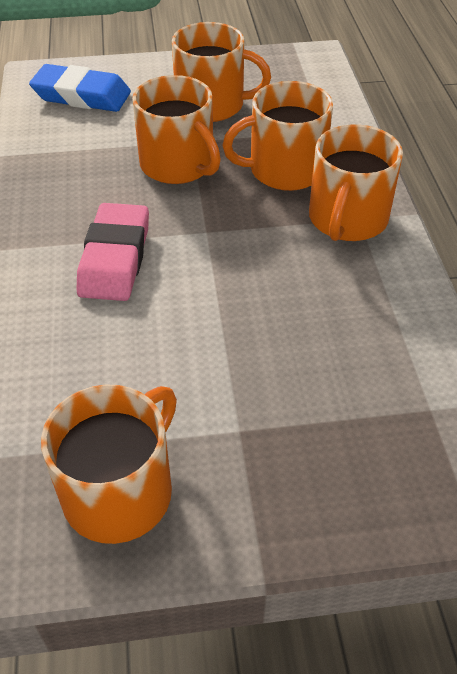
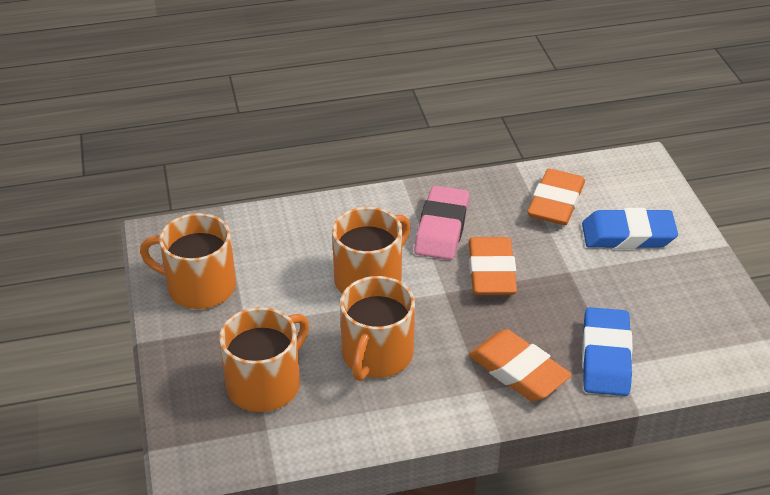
blue eraser: [29,64,131,112] = 1 -> [582,208,678,249] [582,307,633,396] = 2
orange eraser: none = 0 -> [469,237,517,295] [469,329,572,401] [527,169,585,225] = 3
orange mug: [41,384,177,544] [132,75,221,184] [172,22,271,122] [222,81,333,191] [309,124,403,241] = 5 -> [140,213,236,309] [219,307,309,412] [332,207,411,293] [340,276,415,381] = 4

